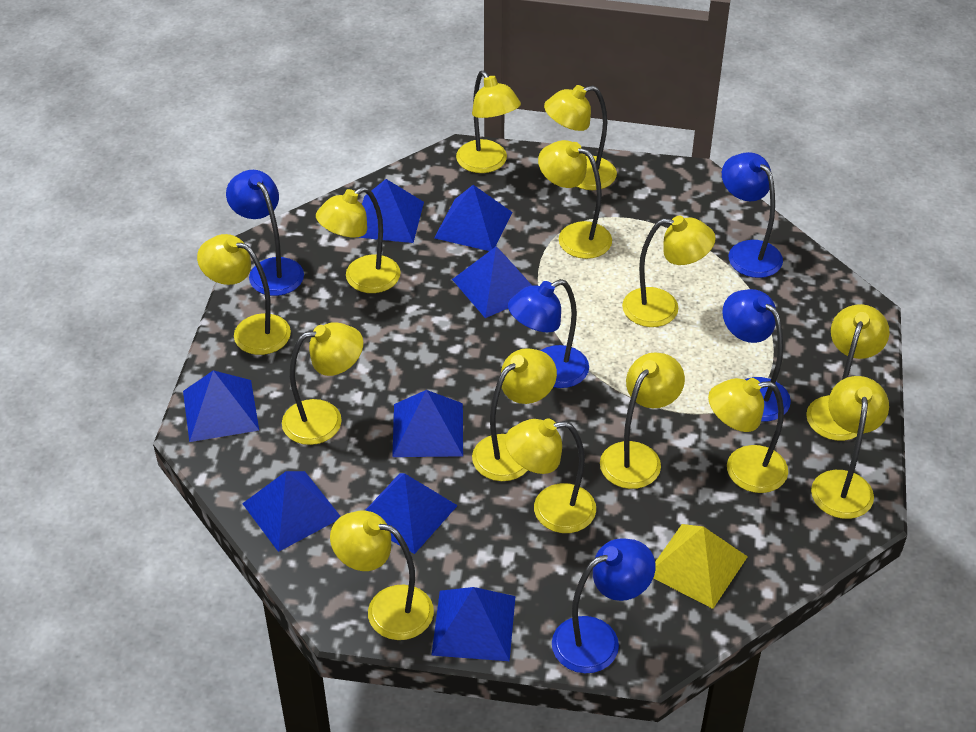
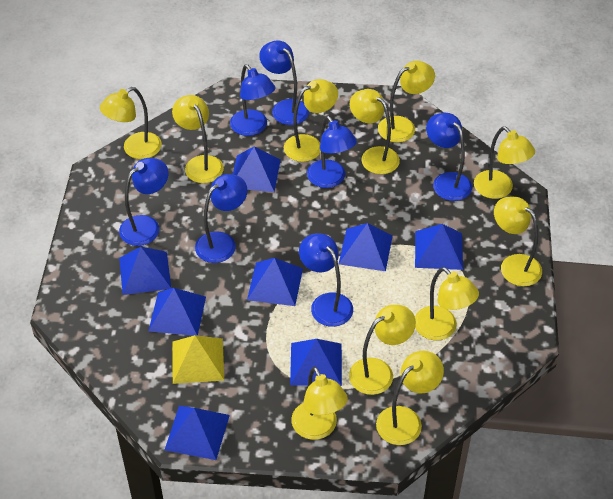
blue lamp: [226,170,304,296] [508,279,589,388] [552,538,655,673] [722,152,783,278] [722,289,791,421] = 5 -> [119,158,168,246] [195,174,247,263] [230,64,275,136] [259,40,309,125] [299,233,353,327] [307,116,357,188] [426,113,472,201] = 7
yellow lamp: [197,234,291,355] [282,322,363,445] [316,187,401,293] [330,511,434,640] [456,70,521,173] [472,348,557,481] [505,418,596,533] [538,140,612,259] [544,85,617,190] [600,353,685,489] [622,216,716,327] [708,378,788,493] [806,304,890,441] [811,376,889,519] = 14 -> [100,87,162,159] [172,95,224,183] [284,79,338,162] [291,366,348,440] [349,305,416,395] [350,89,400,174] [376,351,444,445] [378,61,435,143] [415,267,479,340] [474,127,535,199] [494,197,542,286] = 11

